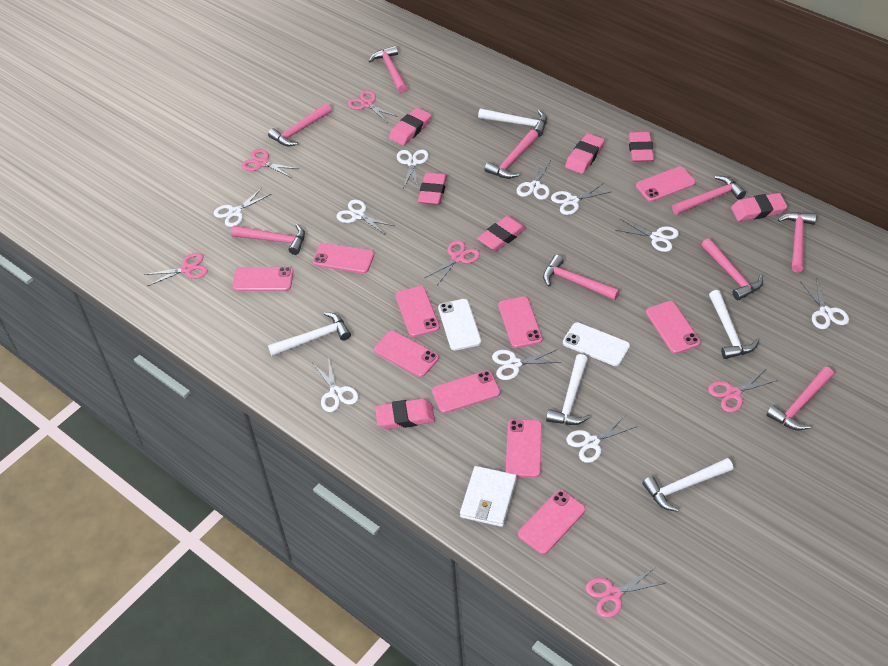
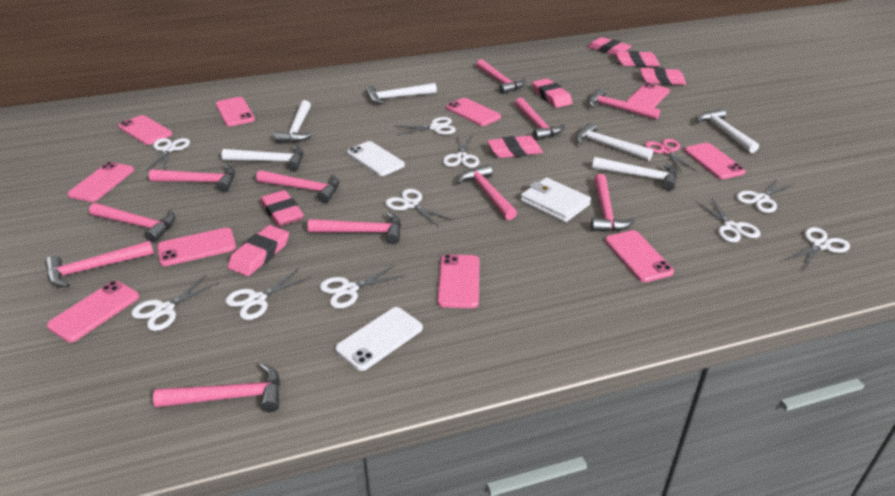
pink hammer: [231,224,305,255] [268,103,332,146] [369,46,407,93] [484,130,538,179] [543,255,620,300] [672,176,746,215] [701,238,763,300] [767,367,834,430] [778,212,816,273] = 9 -> [45,241,154,288] [89,203,175,242] [149,164,235,192] [153,363,280,412] [256,170,339,203] [308,212,401,244] [457,164,517,220] [476,59,525,94] [515,98,565,140] [588,88,660,120] [591,174,635,231] = 11
pink scissors: [144,253,208,286] [242,149,299,177] [348,90,398,123] [425,240,480,285] [586,567,665,618] [708,369,778,412] = 6 -> [645,139,697,173] = 1
white hammer: [268,312,351,356] [478,108,547,137] [546,354,590,425] [642,458,733,512] [709,290,759,359] = 5 -> [222,145,303,171] [274,100,314,143] [365,83,437,105] [576,122,653,161] [592,157,677,191] [697,108,759,153] = 6

